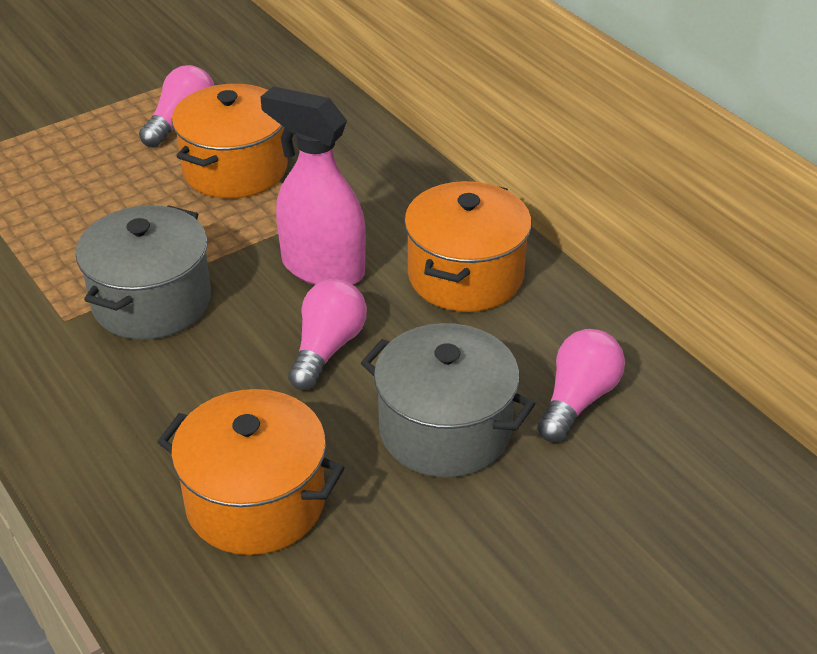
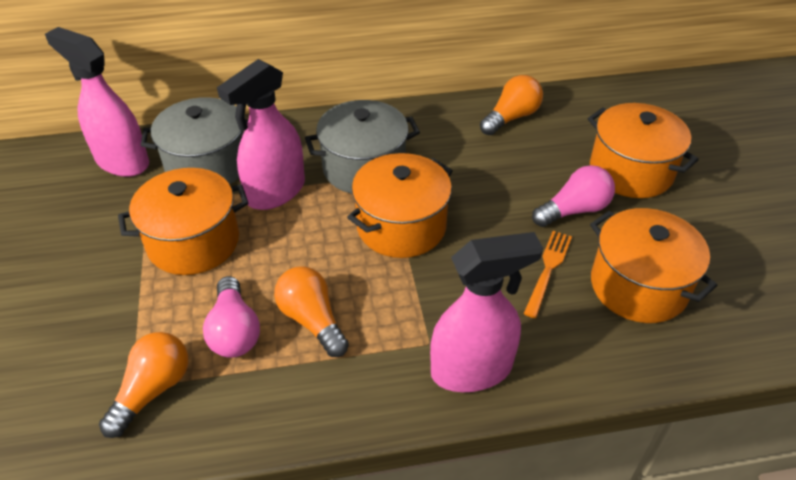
orange fork: none = 0 -> [524,231,572,318] = 1
orange light bulb: none = 0 -> [99,332,188,438] [274,266,349,357] [480,75,543,135] = 3
orange pot: [157,389,345,555] [172,84,288,199] [404,181,532,312] = 3 -> [118,168,248,275] [347,153,453,258] [588,103,699,198] [590,208,717,323] = 4
pink light bulb: [139,65,215,148] [288,279,367,390] [537,329,625,442] = 3 -> [203,276,260,358] [532,165,615,227] = 2
pink spray bottle: [260,86,366,285] = 1 -> [45,27,149,177] [217,59,305,210] [430,232,543,392] = 3

